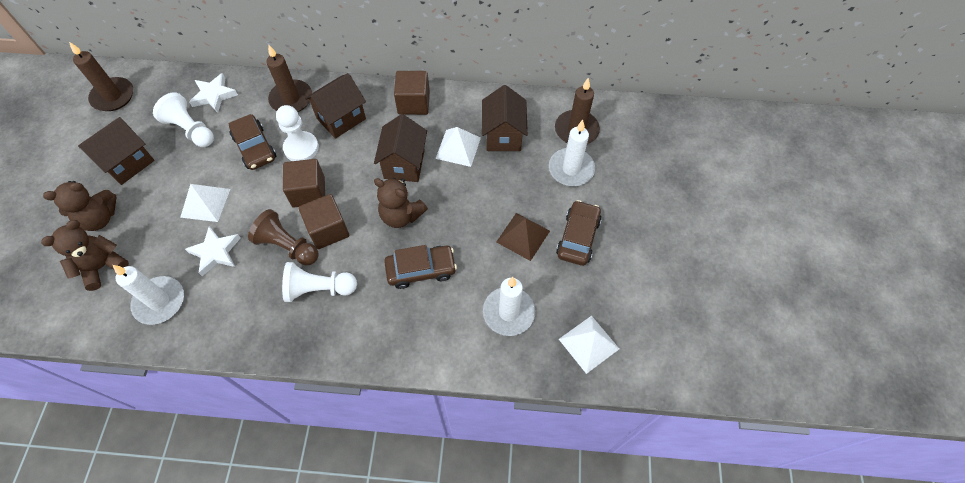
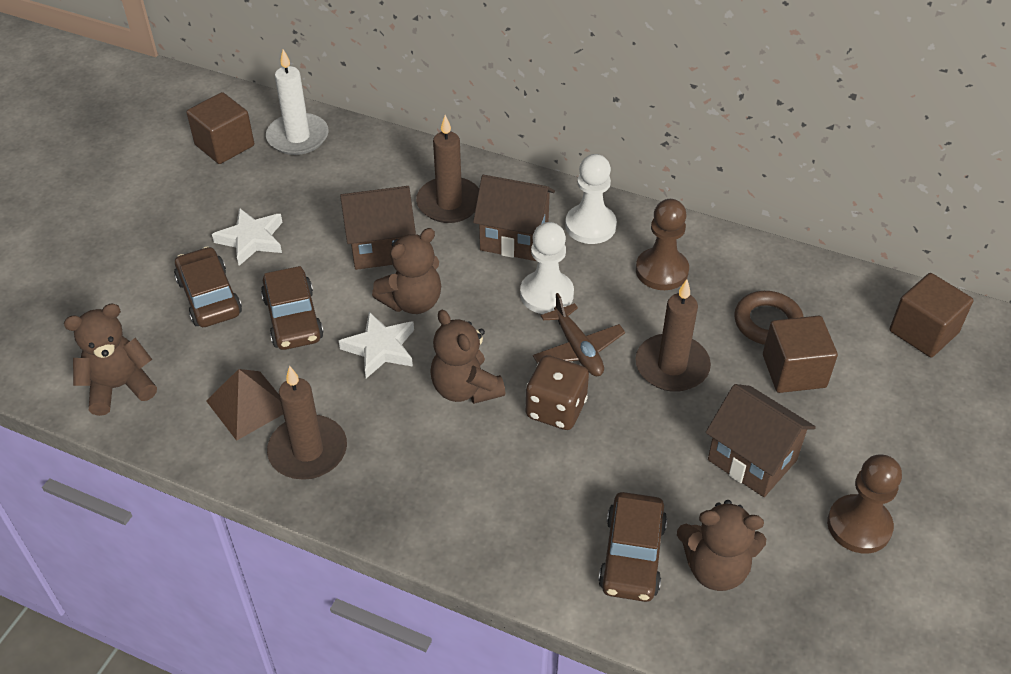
brown dice: none = 0 -> [525,355,589,430] = 1
brown house: [78,117,155,185] [305,73,366,139] [374,114,427,182] [482,85,528,151] = 4 -> [340,186,416,270] [473,175,555,261] [706,384,816,497] = 3
brown pawn: [248,209,319,266] = 1 -> [636,199,689,290] [827,455,902,554] = 2
brown plane: none = 0 -> [533,293,625,376] = 1
brown ring: none = 0 -> [734,291,803,345] = 1
brown teddy bear: [41,220,129,291] [43,181,117,231] [374,178,428,228] = 3 -> [64,304,157,416] [372,228,441,314] [430,310,506,404] [677,500,766,591] = 4
white candle: [113,265,184,325] [483,277,535,336] [549,120,595,186] = 3 -> [266,49,329,155] = 1
white pawn: [153,92,214,147] [276,105,319,161] [282,262,357,302] = 3 -> [520,222,574,314] [565,154,617,244] = 2
white pyramid: [180,184,230,222] [435,127,481,167] [559,316,619,374] = 3 -> none = 0

